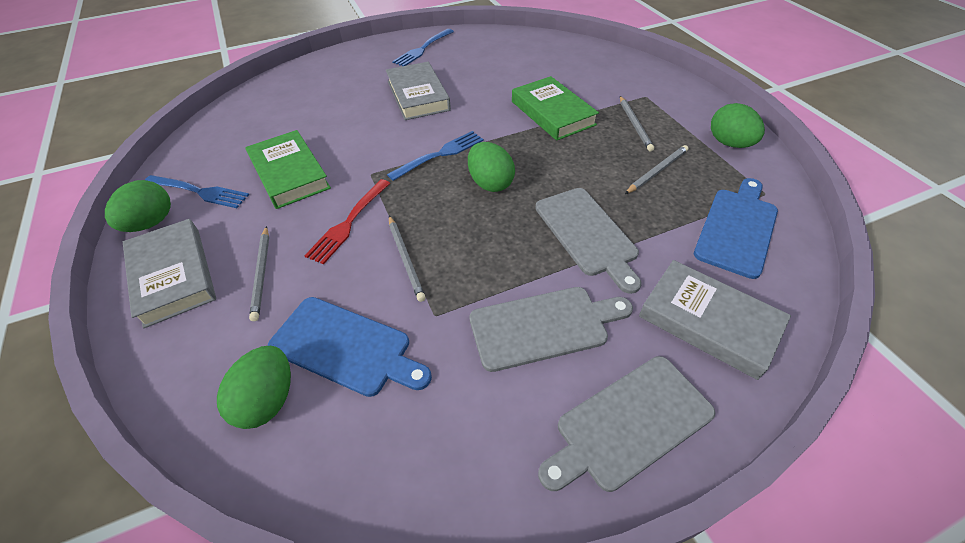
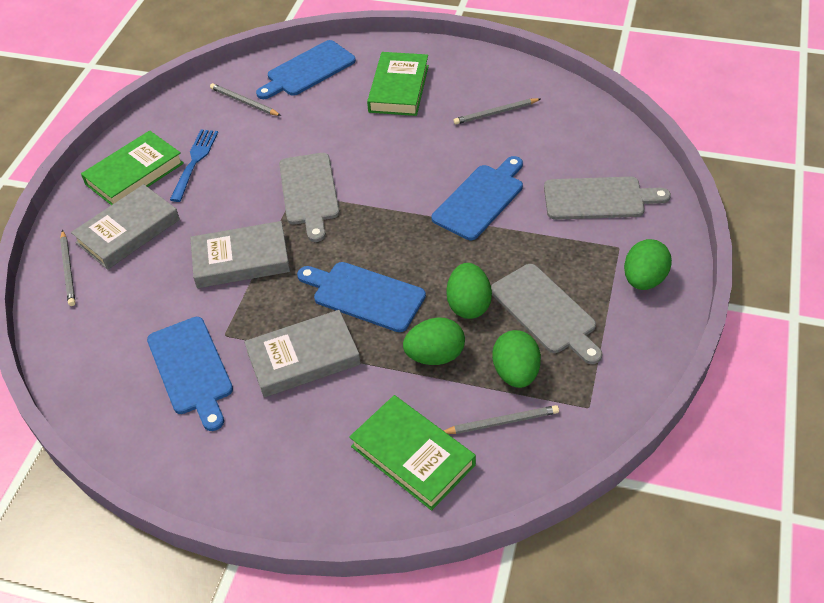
blue cutting board: [268,297,432,397] [694,178,778,279] = 2 -> [147,317,233,431] [256,40,356,99] [297,262,426,332] [432,156,523,240] = 4
blue fork: [145,175,249,208] [387,131,484,181] [392,29,454,66] = 3 -> [170,129,218,202] = 1
green book: [246,130,331,209] [512,76,599,141] = 2 -> [81,131,184,205] [349,395,476,511] [367,52,429,116] = 3
red fork: [304,179,390,265] = 1 -> none = 0

